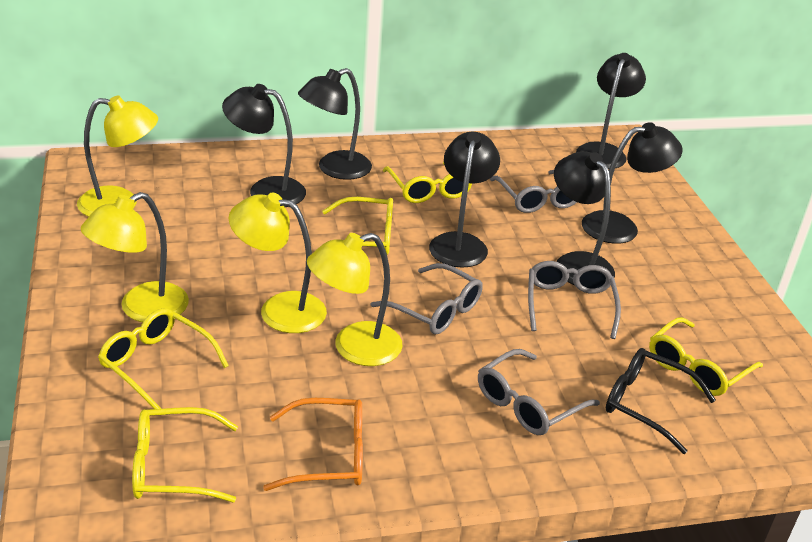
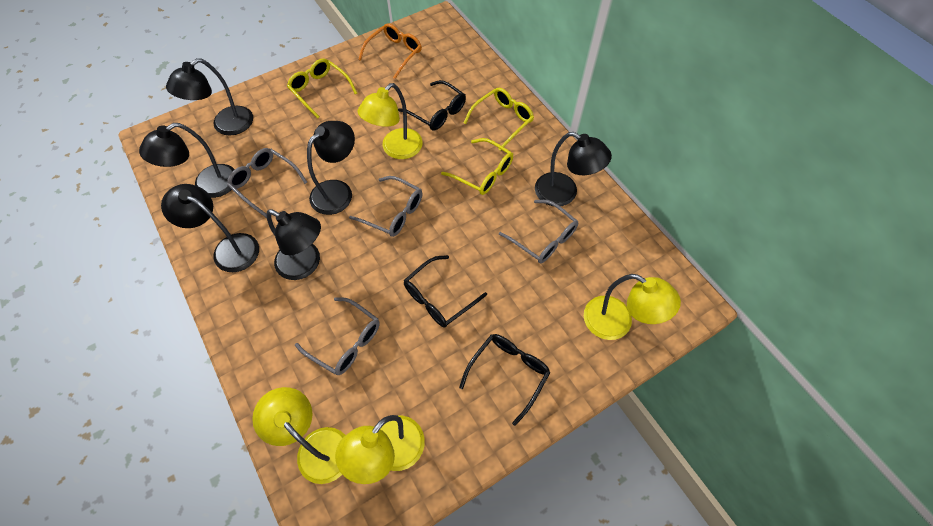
black glasses: [606,348,716,454] = 1 -> [398,80,466,131] [404,255,487,327] [459,334,551,426] = 3
yellow glasses: [98,308,229,409] [132,407,238,503] [315,197,393,255] [383,162,472,203] [649,317,763,396] = 5 -> [287,58,357,119] [441,138,513,195] [464,88,534,151] = 3

